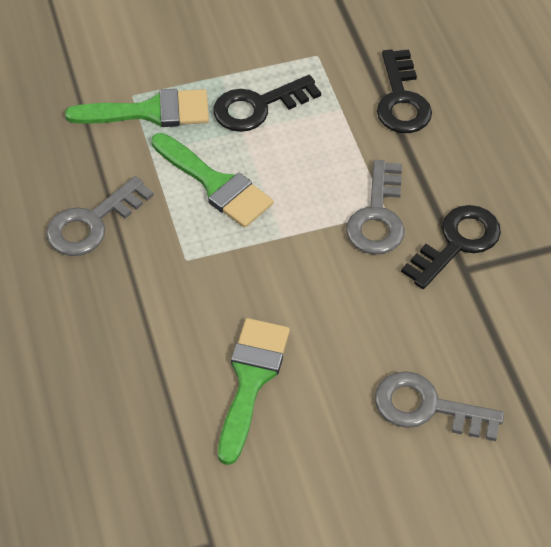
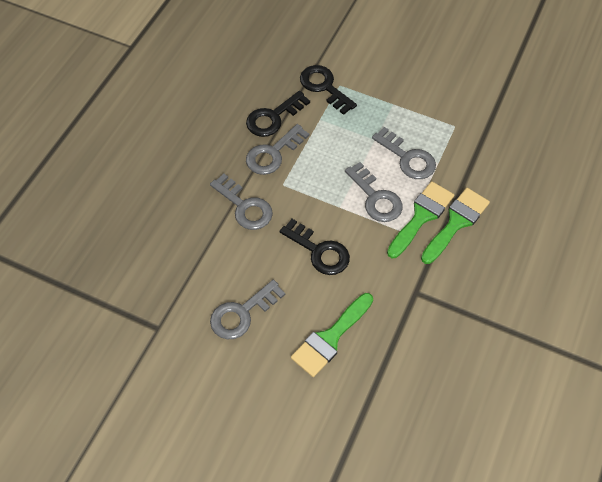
grey key: [46,176,154,256] [346,160,405,255] [375,371,504,441] = 3 -> [210,173,273,230] [210,279,285,339] [246,124,310,175] [345,162,403,222] [372,127,436,179] = 5

